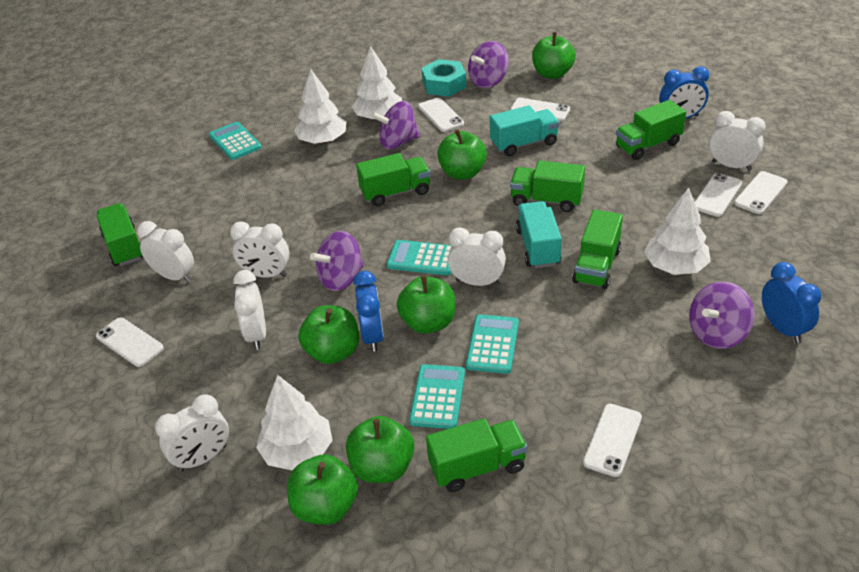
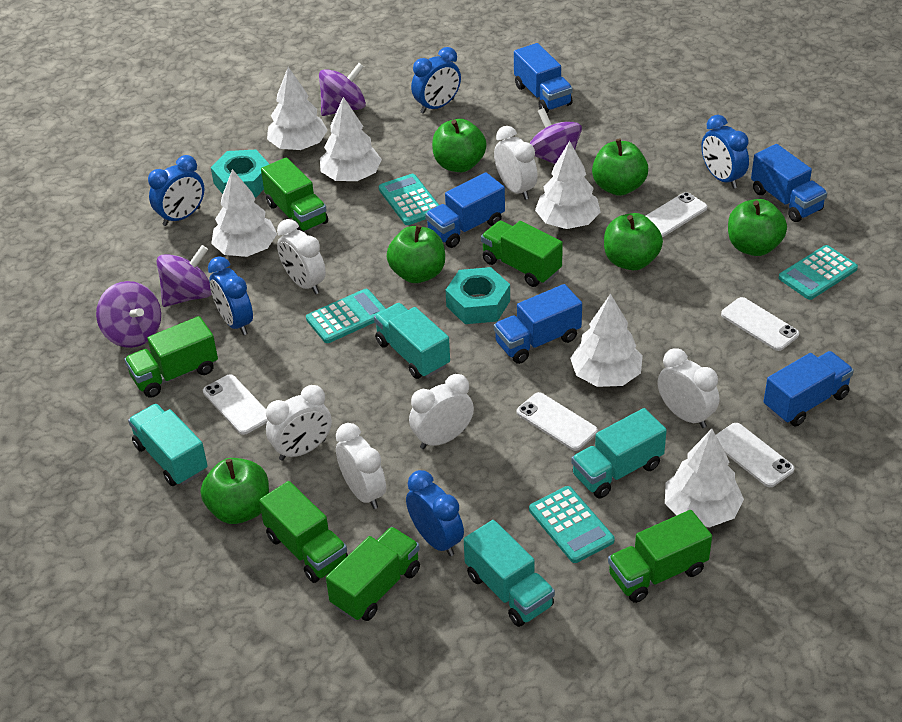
blue clock: [353,271,384,352] [659,66,709,119] [762,262,821,343] = 3 -> [148,155,204,226] [208,256,253,335] [406,470,464,556] [411,47,461,114] [701,115,749,189] = 5
blue truck: none = 0 -> [425,173,505,248] [494,284,582,364] [514,43,573,113] [751,144,827,222] [763,351,854,426] = 5
turquoise nut: [421,59,466,97] = 1 -> [211,150,269,198] [446,267,510,324] = 2
turquoise truck: [490,105,559,156] [516,201,562,268] = 2 -> [128,404,208,486] [374,303,450,379] [464,520,555,627] [571,408,667,498] = 4
white phone: [96,318,164,367] [418,98,464,132] [510,98,570,121] [583,404,642,477] [695,173,742,217] [734,171,788,214] = 6 -> [203,374,268,435] [517,392,598,451] [646,192,707,237] [716,423,794,487] [721,297,799,351] = 5
white tree: [256,375,333,470] [294,69,346,144] [352,46,402,120] [644,187,711,275] = 4 -> [211,169,277,257] [267,67,328,150] [320,97,382,181] [535,141,601,229] [570,294,643,387] [665,429,744,527] = 6

